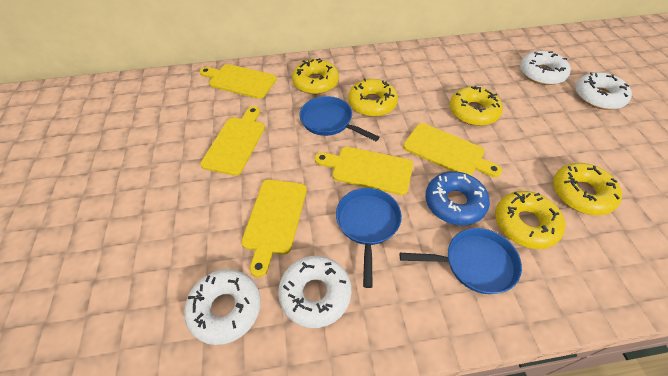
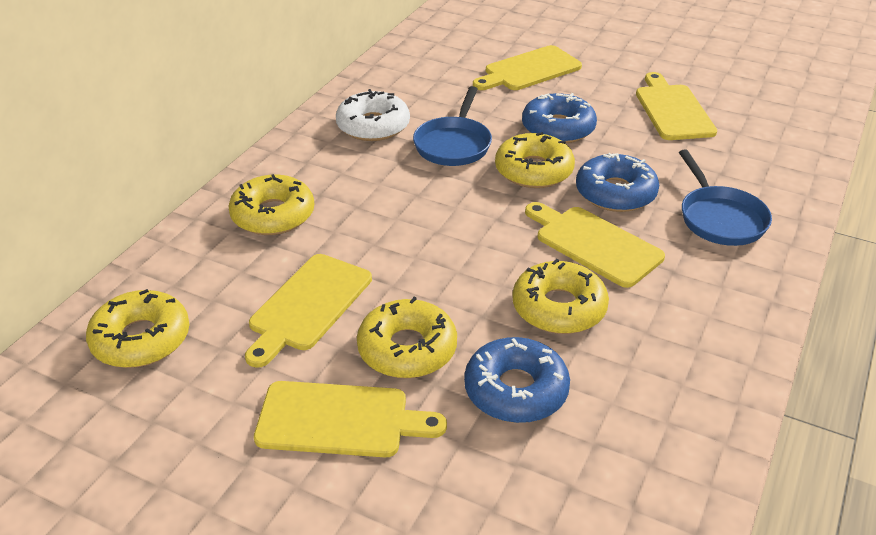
blue donut: [425,171,490,225] = 1 -> [464,337,570,423] [522,93,597,143] [576,153,659,212] = 3
blue pan: [299,96,380,141] [336,188,402,288] [400,228,522,294] = 3 -> [413,86,492,166] [679,149,772,246] = 2
white donut: [184,269,261,345] [278,256,351,328] [520,51,571,85] [575,72,632,110] = 4 -> [336,89,410,141] = 1

